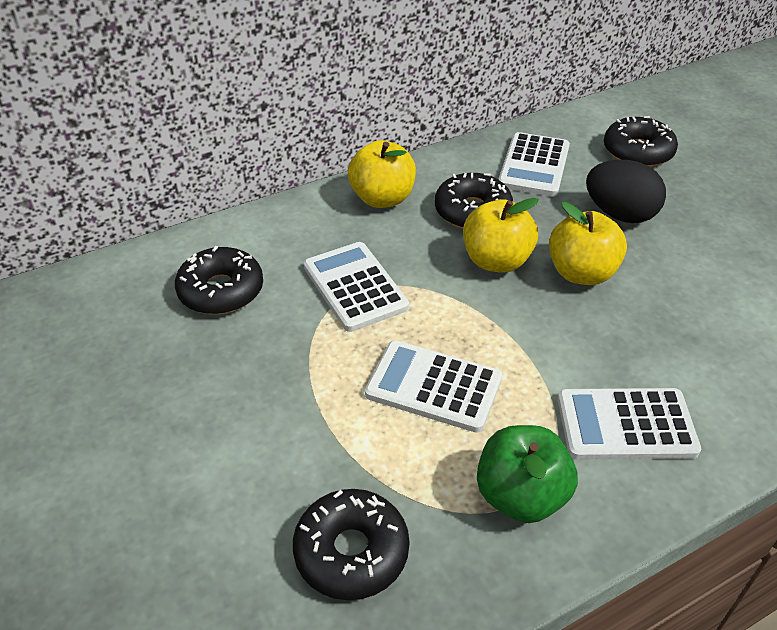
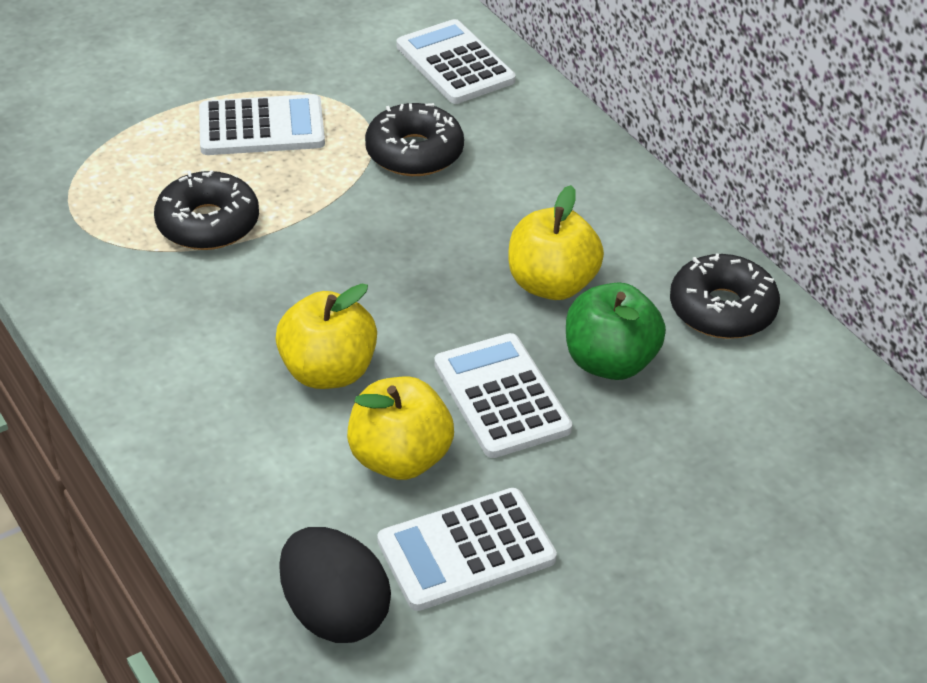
black donut: [175,246,263,315] [293,489,409,600] [435,173,513,229] [604,116,678,167] = 4 -> [154,170,259,250] [365,103,464,176] [670,253,780,339] = 3

